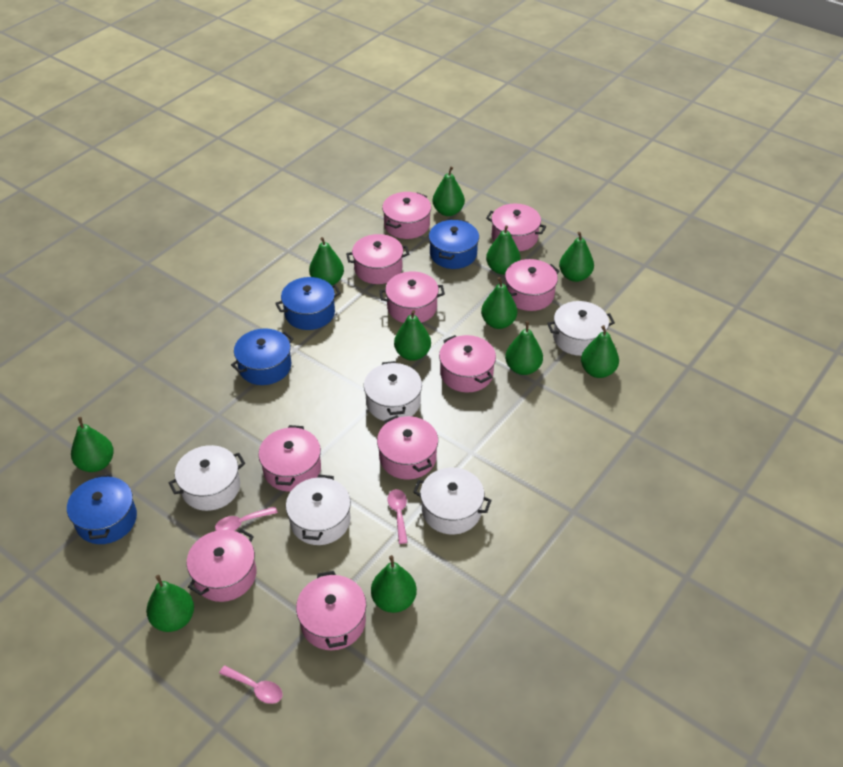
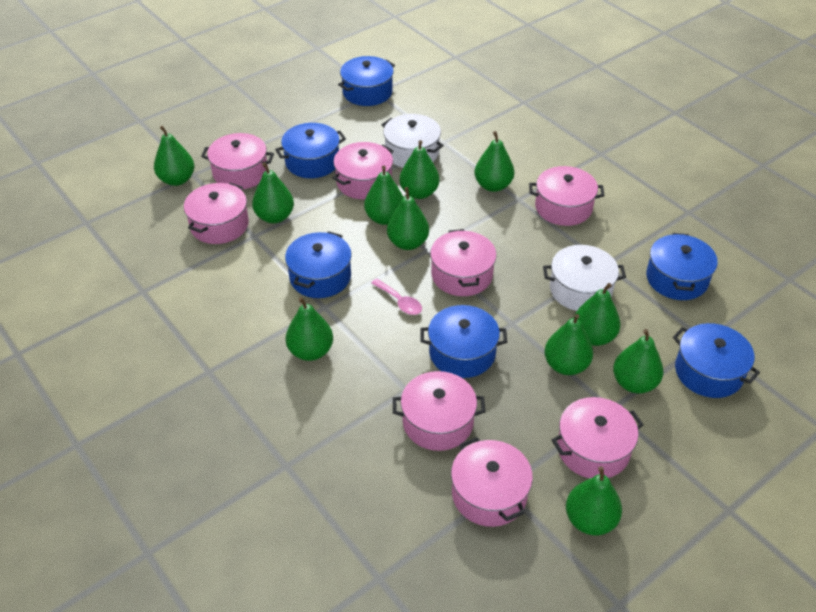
blue pot: [67,474,137,544] [231,328,294,385] [275,277,341,330] [429,219,479,269] = 4 -> [275,123,346,178] [285,231,352,298] [338,56,395,106] [420,305,507,378] [646,233,718,300] [673,323,760,398] = 6
pink pot: [187,529,256,602] [258,425,321,491] [296,571,366,650] [346,234,409,284] [377,415,438,479] [379,271,445,323] [382,192,431,239] [439,335,496,392] [486,204,546,251] [505,259,560,311] = 10 -> [184,183,249,244] [201,133,274,189] [333,142,393,199] [393,371,485,451] [430,229,497,296] [451,437,533,527] [529,166,604,226] [552,397,643,478] = 8
pink spoon: [215,507,278,531] [219,666,283,704] [388,489,408,544] = 3 -> [371,279,422,315] = 1
white pot: [169,445,245,511] [286,474,351,545] [364,361,422,421] [413,467,492,534] [547,301,615,356] = 5 -> [382,114,444,168] [543,245,626,311] = 2

